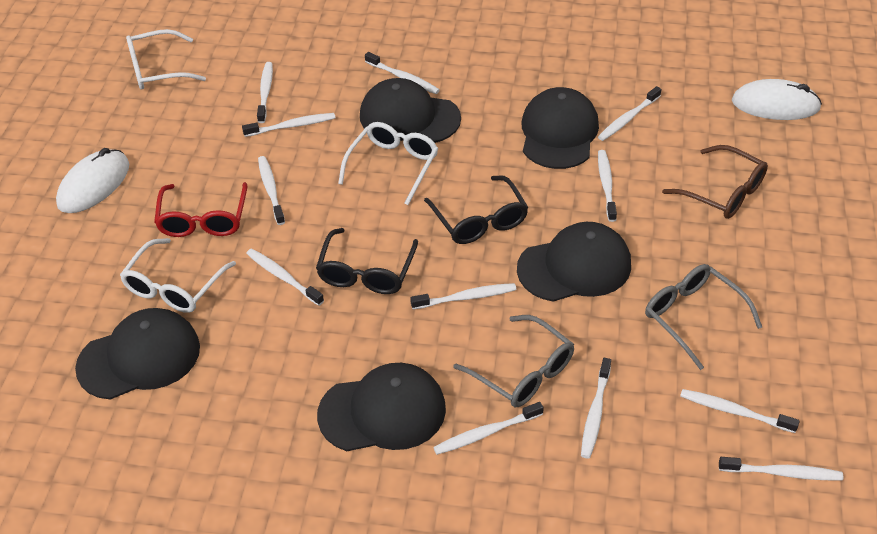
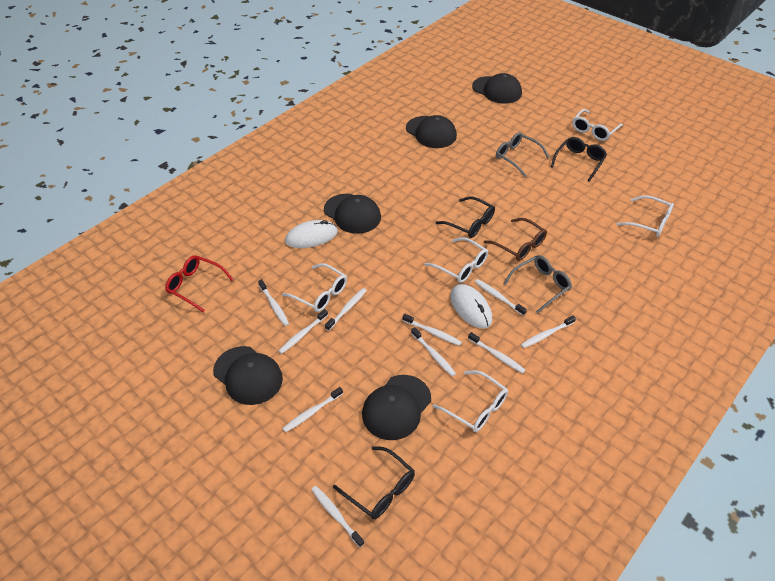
black glasses: [316,228,418,294] [424,175,528,244] = 2 -> [333,446,415,519] [435,196,495,238] [551,137,607,182] = 3
white glasses: [120,238,236,313] [126,29,206,90] [338,122,438,205] = 3 -> [282,263,347,312] [424,237,488,283] [433,370,508,432] [572,109,623,141] [617,195,674,237] = 5
white toothbrush: [242,113,336,137] [246,248,324,306] [257,62,273,123] [258,156,285,225] [365,52,440,94] [410,283,516,309] [433,402,544,455] [581,358,611,458] [598,86,661,141] [598,150,617,222] [680,389,800,433] [719,457,843,480] = 12 -> [258,279,289,326] [279,309,328,354] [282,387,343,433] [311,486,364,548] [325,288,367,331] [402,314,462,346] [411,327,456,377] [468,332,525,373] [475,279,527,316] [521,316,576,348] = 10

